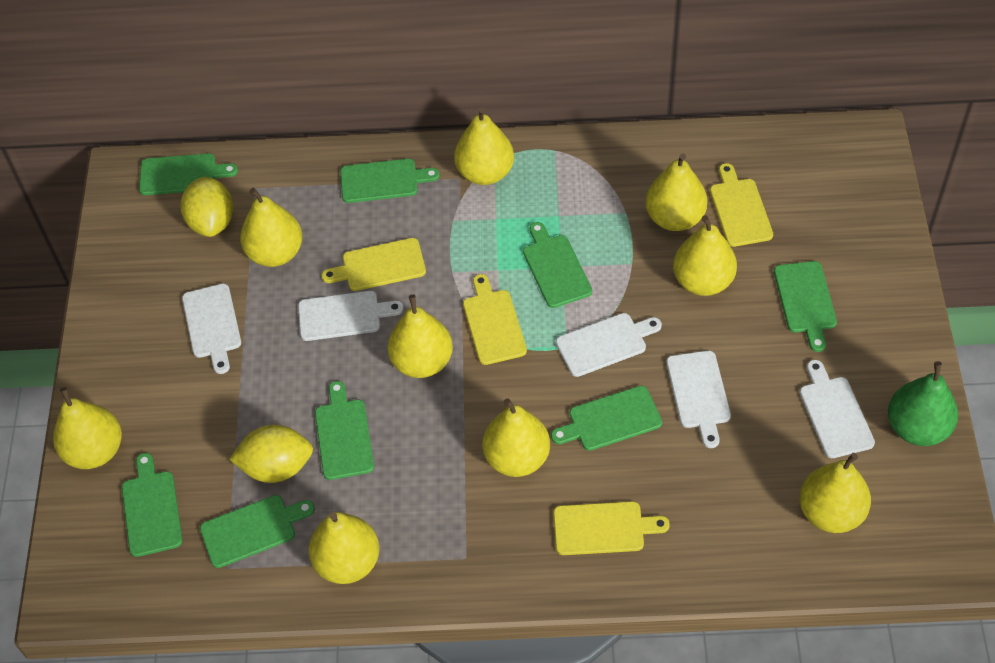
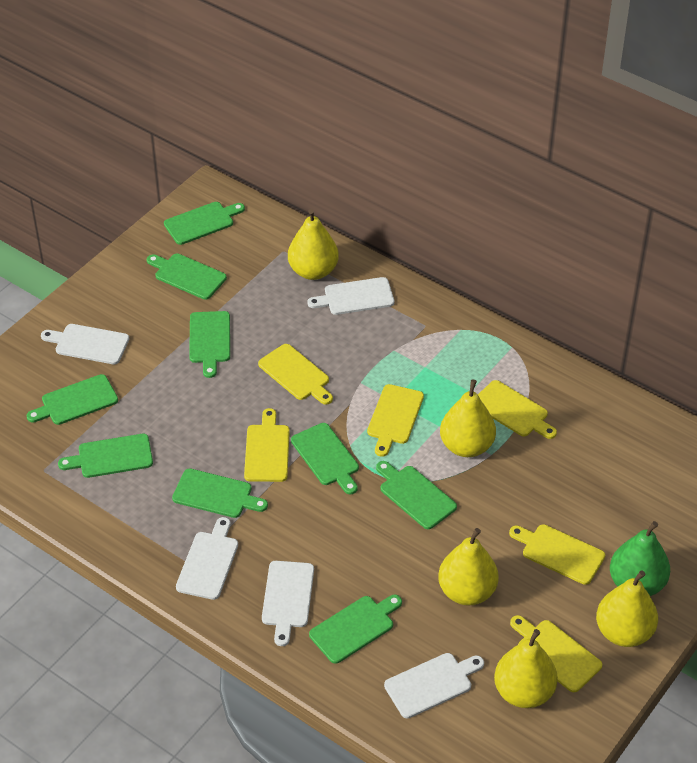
green cutting board: [122,453,182,557] [139,153,238,195] [200,495,315,568] [315,381,374,480] [340,159,440,203] [523,222,592,308] [551,386,662,451] [774,261,837,352] = 8 -> [26,374,118,425] [58,434,153,478] [147,254,227,300] [164,202,245,245] [172,468,268,518] [189,311,230,378] [291,423,359,494] [309,595,402,664] [376,461,457,529] = 9
yellow cutting board: [322,238,426,291] [463,274,527,365] [553,501,670,555] [710,163,773,247] = 4 -> [244,408,290,482] [258,344,333,405] [367,384,424,457] [478,380,557,439] [509,524,605,585] [510,615,602,692] = 6
yellow lemon: [180,177,234,237] [229,425,313,483] = 2 -> none = 0
yellow pear: [53,387,122,469] [240,188,303,267] [309,512,380,584] [387,294,453,378] [454,107,514,185] [482,398,550,477] [645,154,708,231] [673,215,737,296] [799,453,871,533] = 9 -> [288,209,339,280] [438,528,499,606] [440,379,496,457] [494,629,558,708] [596,570,658,647] = 5

